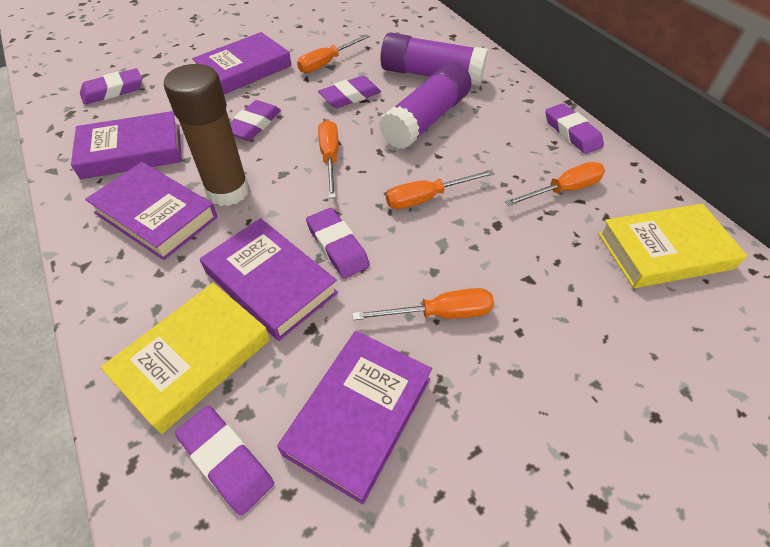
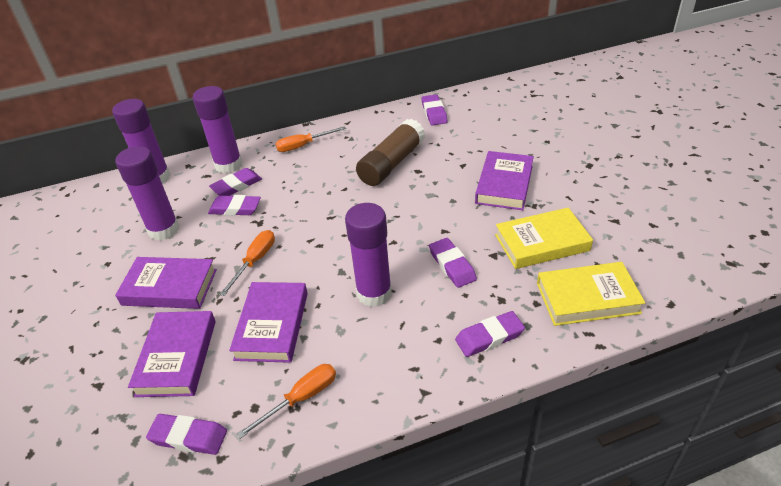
orange screwdriver: [297,34,370,73] [318,120,339,198] [353,288,494,320] [386,170,494,209] [505,162,605,206] = 5 -> [219,230,275,296] [237,364,336,439] [275,126,346,152] = 3
purple book: [71,111,182,179] [85,162,218,260] [192,32,292,94] [200,218,338,341] [277,331,432,505] = 5 -> [115,257,217,309] [128,311,216,397] [229,282,308,363] [475,151,534,210] = 4
purple glue stick: [379,62,471,149] [381,32,488,86] = 2 -> [112,99,171,184] [115,146,179,241] [193,86,243,174] [345,203,392,307] = 4

